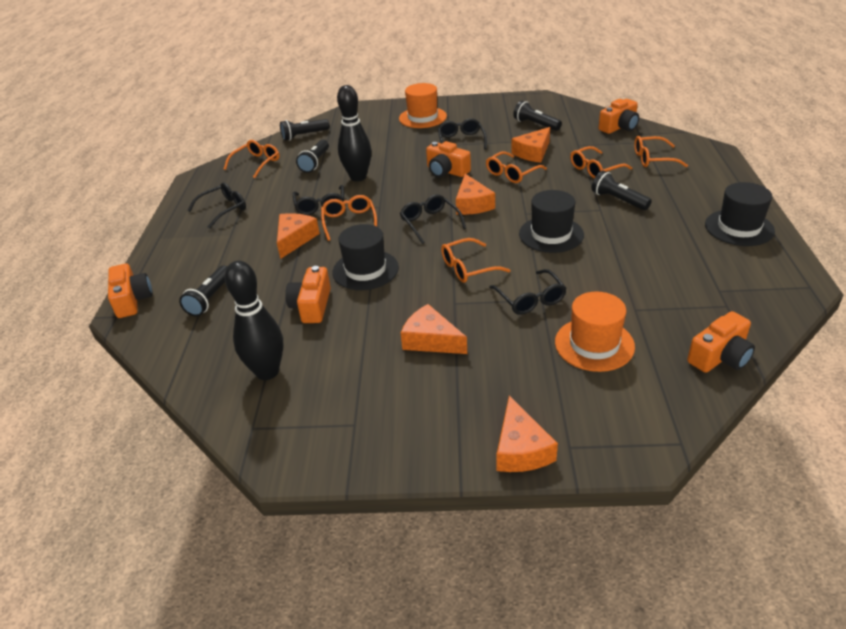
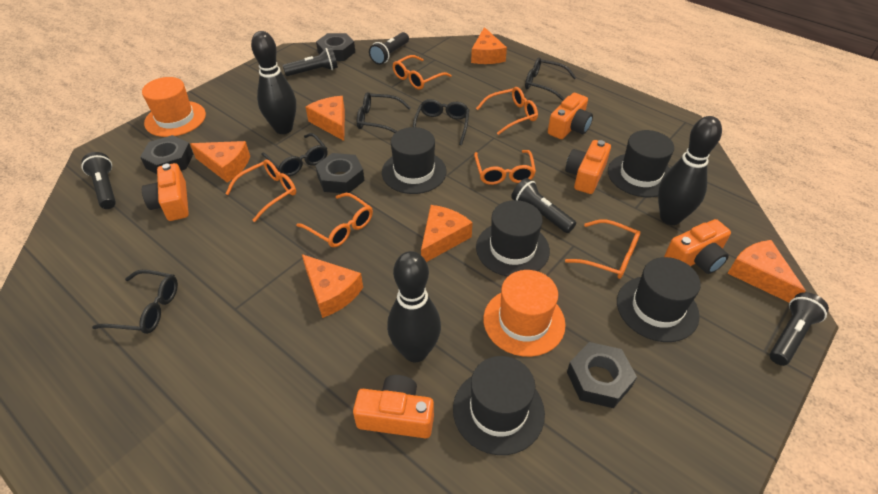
black bowling pin: [225,261,283,380] [337,85,372,181] = 2 -> [251,31,296,134] [387,251,441,362] [658,116,722,225] = 3
black hat: [332,224,399,290] [519,190,584,253] [705,182,775,246] = 3 -> [382,127,447,194] [453,356,545,455] [476,200,550,277] [608,130,674,197] [617,257,701,342] = 5
black nut: none = 0 -> [140,135,193,174] [315,153,365,193] [316,33,355,61] [567,342,637,408] = 4
orange cheese: [277,213,320,259] [401,304,467,354] [456,174,495,215] [497,396,558,472] [511,127,550,163] = 5 -> [190,141,250,183] [302,254,363,318] [306,96,345,141] [421,205,473,262] [471,27,507,64] [727,240,806,303] = 6

